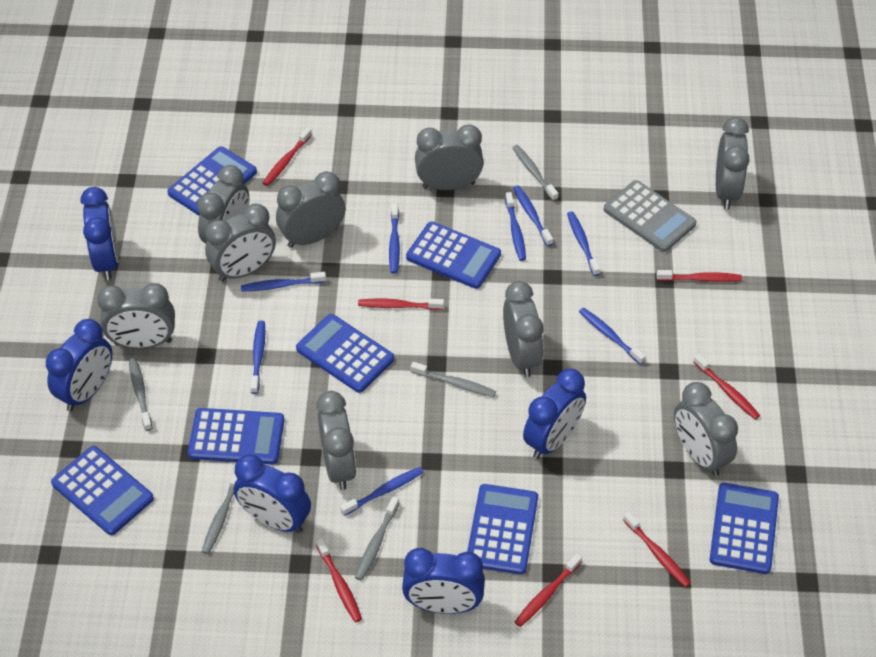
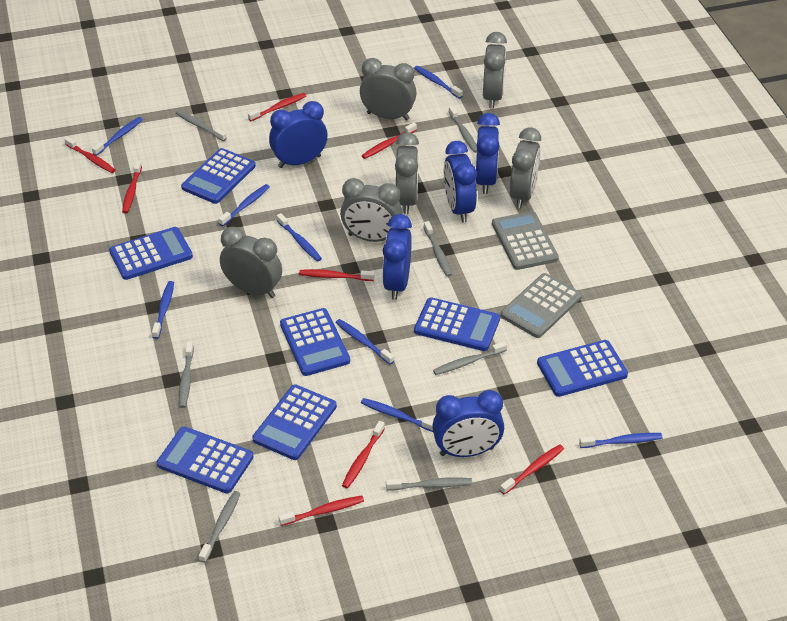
grey calculator: [604,180,697,252] = 1 -> [492,211,559,270] [501,273,582,338] = 2
grey clock: [97,283,175,349] [197,165,249,244] [205,203,276,282] [276,171,345,248] [316,391,356,490] [415,124,484,190] [503,281,543,377] [674,382,738,476] [716,117,750,209] = 9 -> [220,227,282,298] [340,178,403,242] [360,58,417,121] [395,132,419,214] [483,32,507,108] [510,127,541,208] = 6
grey toothbrush: [129,358,152,431] [202,471,237,554] [355,497,399,581] [411,362,496,397] [512,145,558,201] = 5 -> [175,110,227,141] [179,342,194,408] [199,491,241,563] [386,477,472,490] [423,221,452,277] [433,341,507,375] [449,106,477,153] = 7
red toothbrush: [263,127,312,186] [316,538,362,622] [358,299,444,310] [515,554,582,627] [623,512,691,587] [656,270,742,282] [694,354,760,420] = 7 -> [64,137,116,173] [122,161,142,213] [248,93,306,121] [278,496,364,526] [299,269,375,281] [342,421,385,488] [362,122,417,159] [500,444,564,495] = 8

